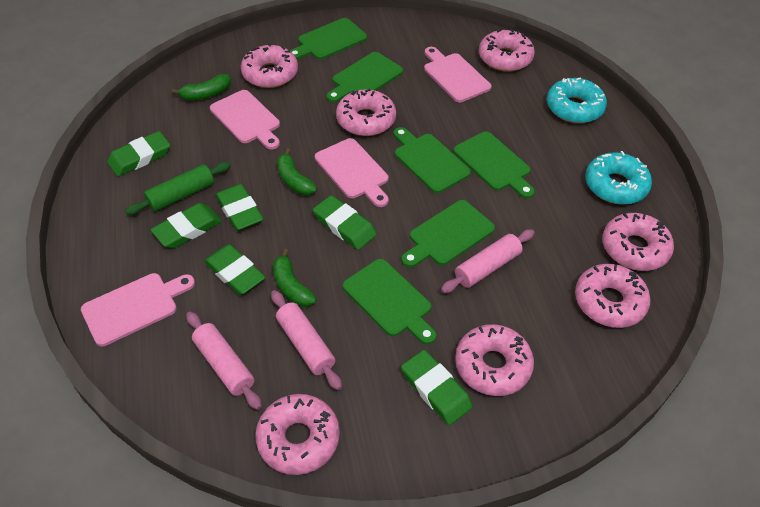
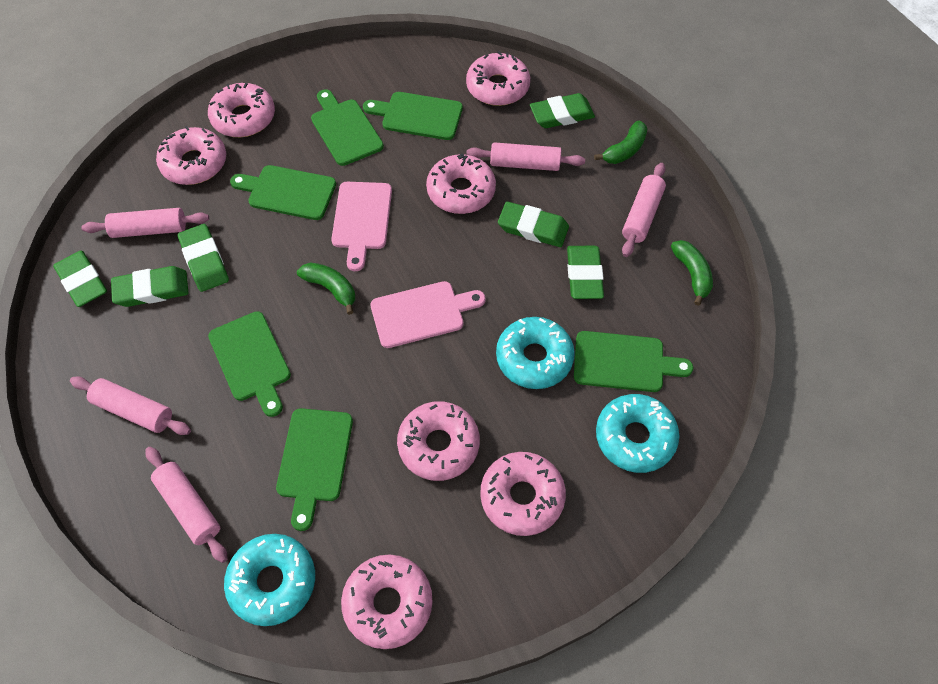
green rolling pin: [125,162,231,215] = 1 -> none = 0
pink cutting board: [81,273,195,347] [210,90,280,149] [315,138,389,207] [424,47,492,102] = 4 -> [331,182,392,271] [370,281,486,348] = 2
pink rolling pin: [186,312,262,410] [271,290,342,390] [441,229,534,293] = 3 -> [70,377,191,435] [81,208,209,238] [146,447,228,563] [466,142,585,171] [622,163,666,257] = 5
turquoise donut: [547,78,607,123] [585,151,652,205] = 2 -> [224,534,315,626] [496,317,575,389] [596,394,679,473] = 3

